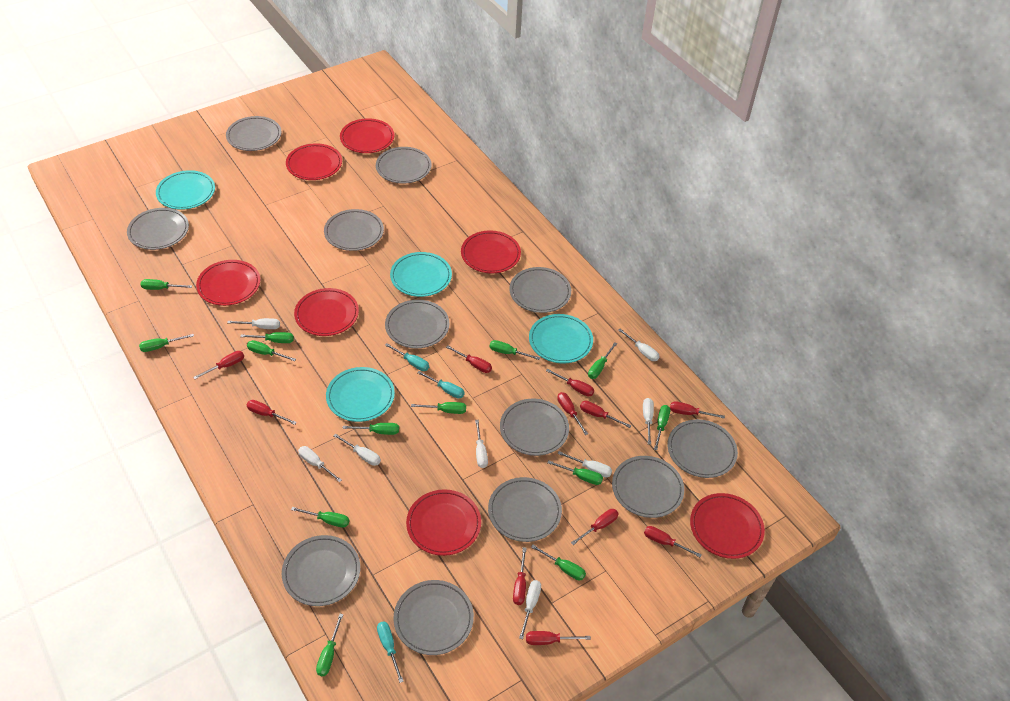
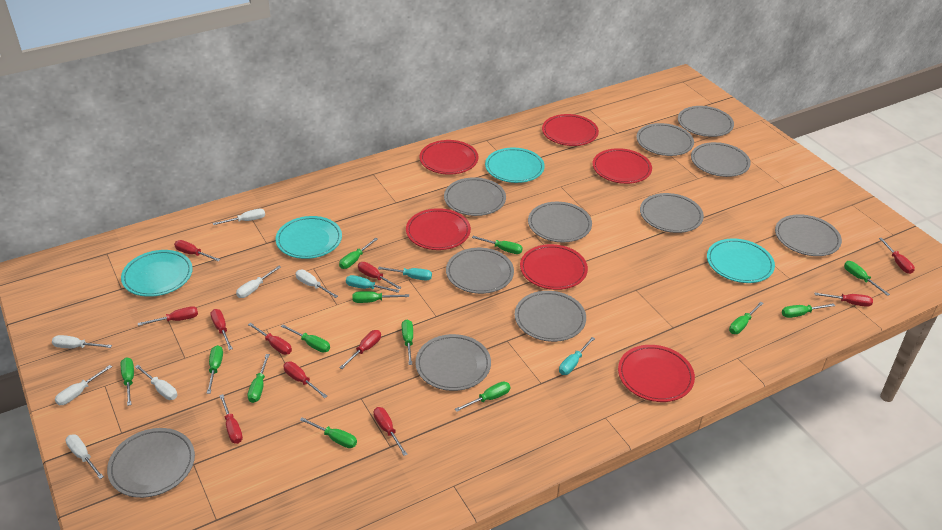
grey plate: [127,208,189,250] [226,116,281,151] [282,535,360,606] [324,209,384,251] [376,147,432,184] [385,300,449,348] [393,580,474,655] [488,477,562,542] [500,399,569,456] [509,267,571,313] [612,456,684,518] [667,419,738,478] = 12 -> [107,428,195,498] [415,334,491,391] [444,177,506,216] [446,248,514,294] [515,291,586,342] [528,202,592,242] [636,123,694,156] [640,193,704,233] [678,106,734,137] [691,142,751,177] [775,214,842,256] = 11
red plate: [196,260,260,306] [286,143,342,180] [294,288,359,336] [340,118,394,153] [406,489,481,556] [461,230,521,274] [690,493,765,559] = 7 -> [406,208,471,250] [419,140,479,175] [520,244,588,290] [542,114,599,146] [593,148,652,184] [618,345,695,402] = 6
white screwdriver: [227,318,280,329] [298,446,342,482] [333,434,381,466] [475,420,488,468] [519,580,541,639] [558,451,612,477] [618,329,660,361] [643,398,654,445] = 8 -> [52,335,112,348] [55,365,112,405] [66,434,104,479] [135,365,177,400] [213,209,265,225] [236,266,281,298] [296,270,338,298] = 7

